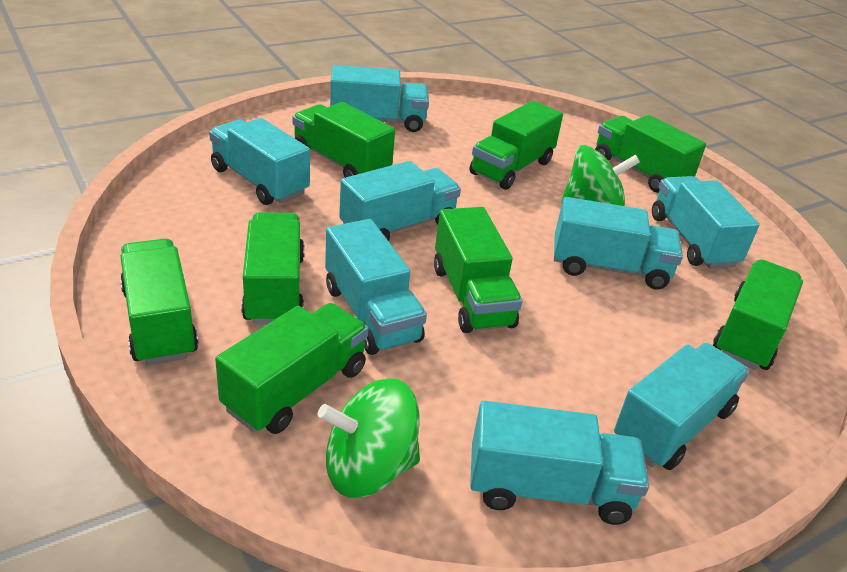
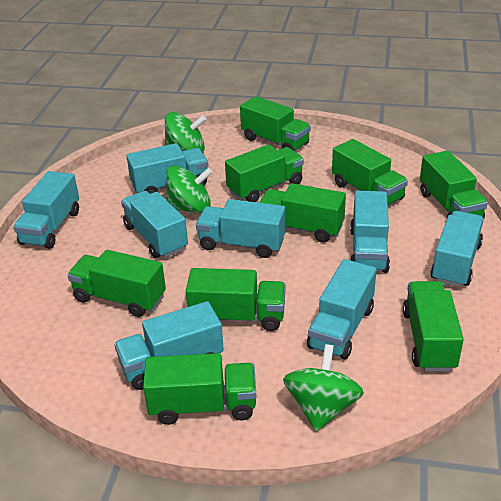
green spinning top: [318,378,420,498] [561,145,640,206] = 2 -> [165,112,206,153] [166,166,213,213] [283,344,364,432] = 3
green truck: [120,239,198,365] [215,303,368,434] [241,212,305,325] [292,102,395,178] [434,207,522,333] [470,101,563,190] [595,115,706,193] [713,259,803,370] = 8 -> [67,250,166,317] [143,353,256,425] [186,268,286,331] [225,145,304,202] [240,96,311,151] [259,183,346,243] [332,139,408,205] [403,281,464,371] [420,150,488,218] = 9

